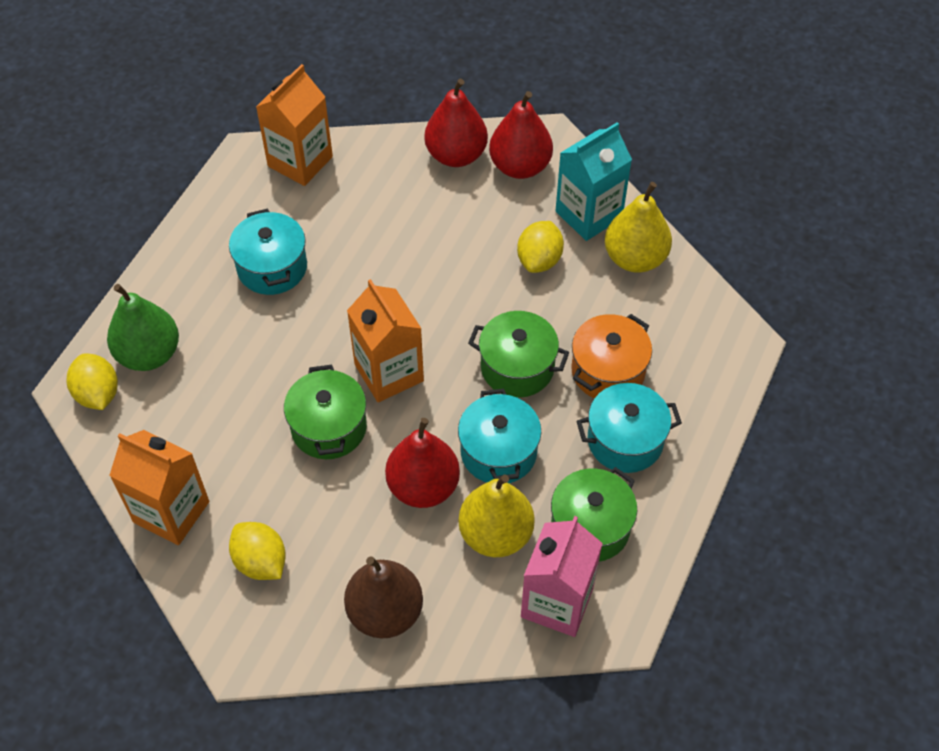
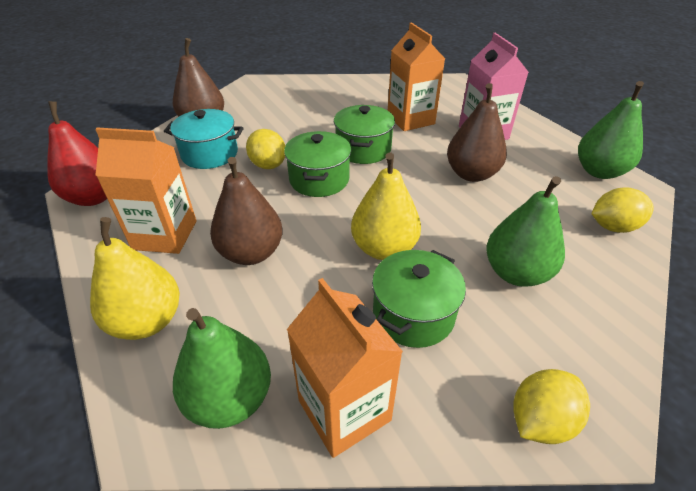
brown pear: [344,556,423,638] = 1 -> [173,38,224,117] [210,157,283,265] [447,83,507,182] = 3
green pear: [107,284,179,371] = 1 -> [173,308,271,429] [486,176,565,287] [578,81,644,179] = 3
orange pot: [571,314,652,398] = 1 -> none = 0
red pear: [385,418,460,508] [424,79,488,167] [489,91,553,179] = 3 -> [48,101,107,206] = 1
turquoise carton: [556,122,632,241] = 1 -> none = 0
turquoise pot: [229,209,307,295] [458,389,541,483] [576,383,682,473] = 3 -> [164,109,244,169] = 1

